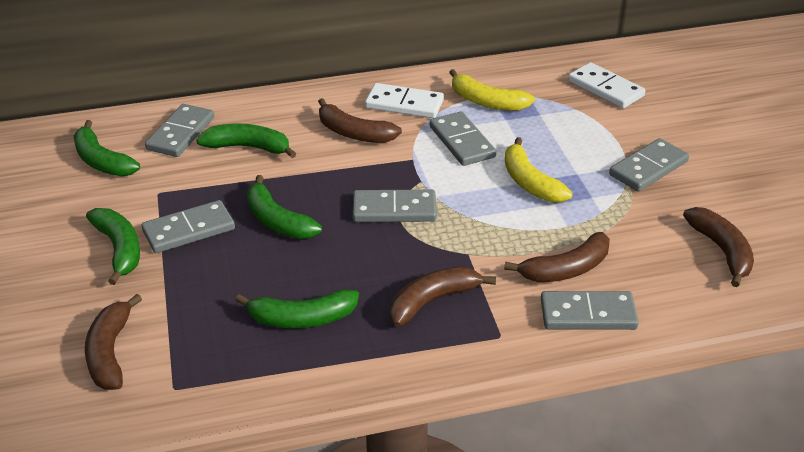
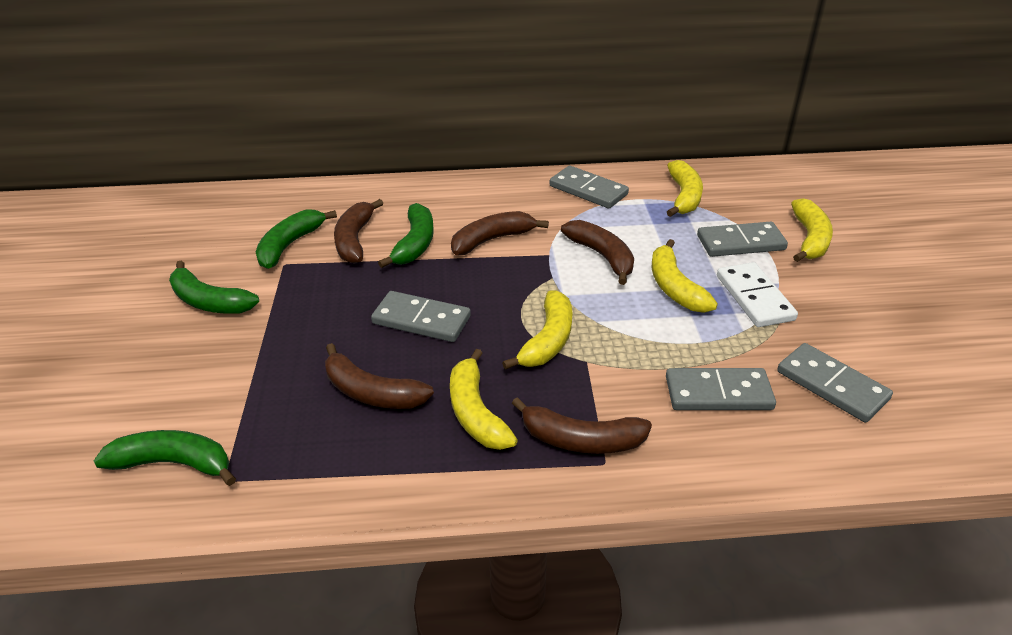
green banana: [74,120,140,176] [86,208,140,285] [196,123,296,158] [235,289,359,328] [247,175,322,239] = 5 -> [94,430,236,486] [169,260,259,314] [256,210,337,269] [378,203,434,268] = 4
grey domino: [142,200,235,253] [145,104,214,157] [353,190,437,222] [430,112,496,166] [541,291,639,330] [609,138,689,192] = 6 -> [371,291,471,342] [550,166,629,208] [666,368,776,410] [697,222,788,257] [777,343,893,423] = 5
white domino: [365,83,444,118] [568,62,646,108] = 2 -> [717,262,798,327] = 1
yellow banana: [449,69,535,111] [505,137,572,203] = 2 -> [450,349,518,450] [502,290,572,370] [652,239,718,313] [667,160,703,217] [791,198,833,262] = 5

